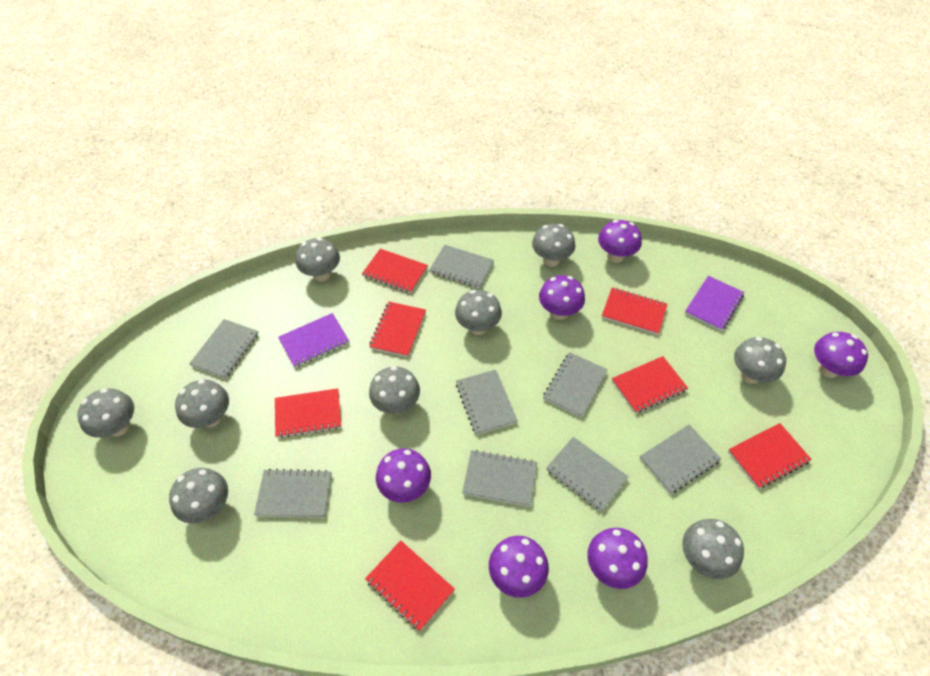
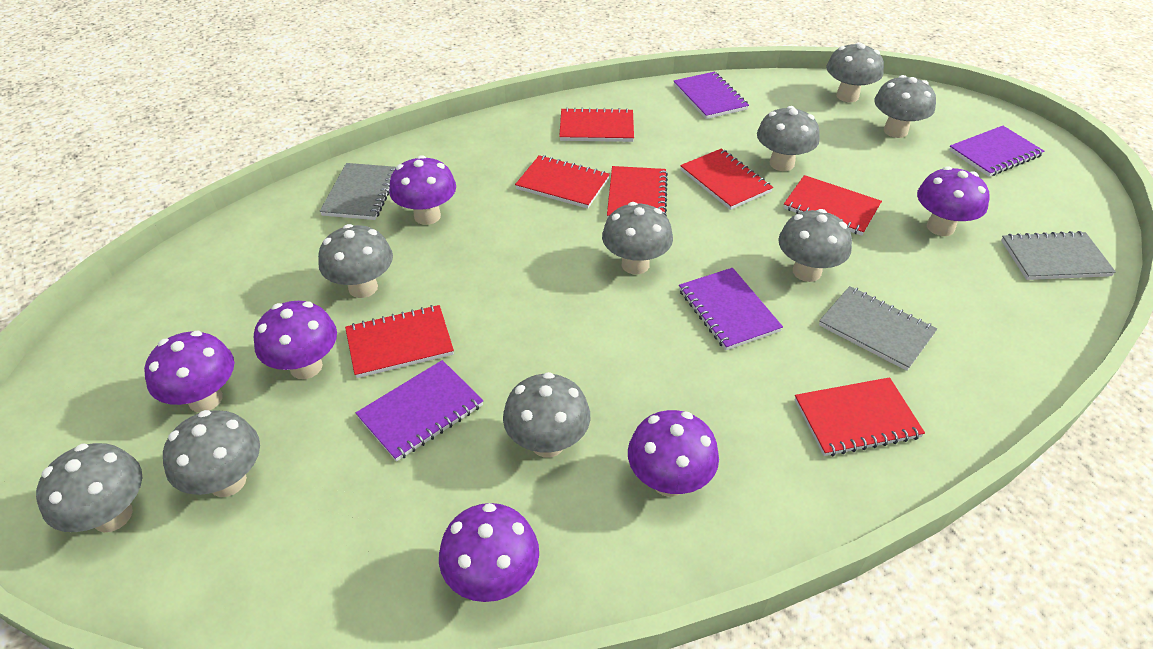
grey notebook: [189,319,259,379] [254,469,332,518] [429,245,494,288] [456,370,518,435] [462,450,537,507] [543,352,608,418] [546,437,629,512] [640,425,721,494] = 8 -> [320,163,396,220] [819,286,937,371] [1001,231,1116,280] = 3
purple notebook: [278,313,349,368] [685,276,745,331] = 2 -> [356,360,483,462] [674,72,749,119] [679,268,783,350] [949,126,1044,177] = 4

